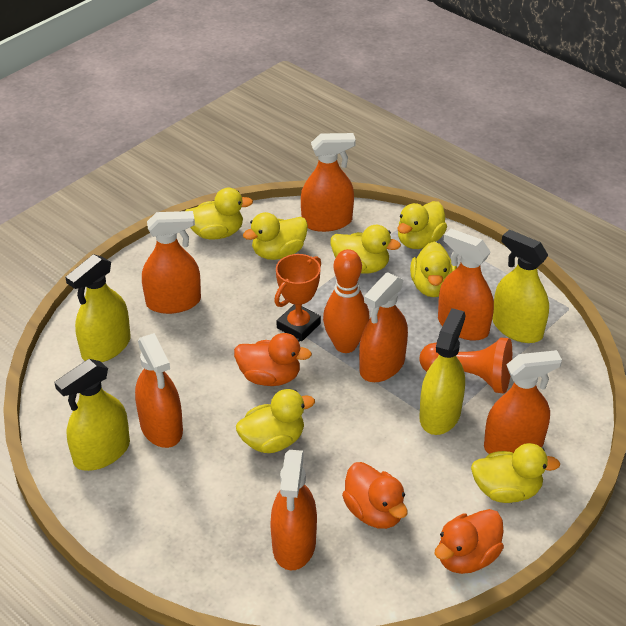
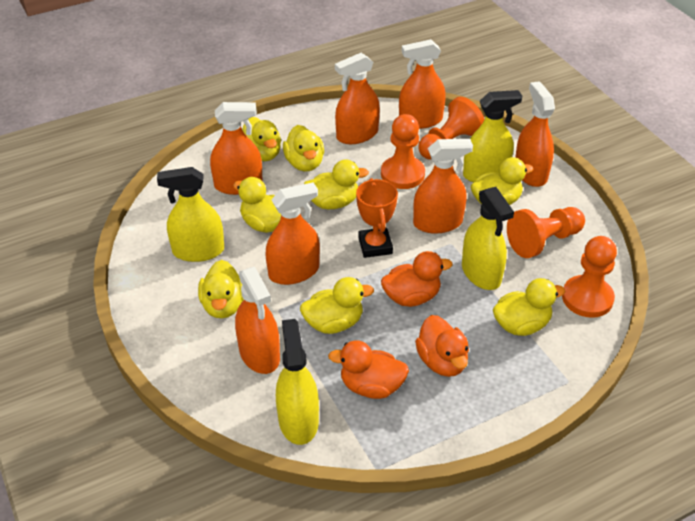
orange bowling pin: [323,249,370,353] = 1 -> none = 0
orange pawn: [420,337,512,393] = 1 -> [381,114,425,189] [418,97,485,160] [507,207,585,258] [562,236,617,318] = 4
yellow duck: [185,188,253,239] [236,389,315,453] [243,212,308,260] [330,225,401,274] [397,201,447,249] [410,242,457,297] [471,443,560,503] = 7 -> [198,260,244,318] [233,177,281,233] [242,117,281,161] [283,125,324,171] [300,277,374,334] [304,160,369,209] [471,157,534,205] [493,278,565,336] = 8

